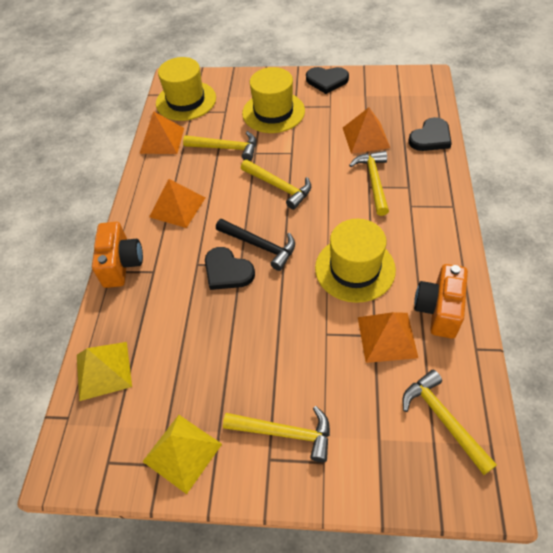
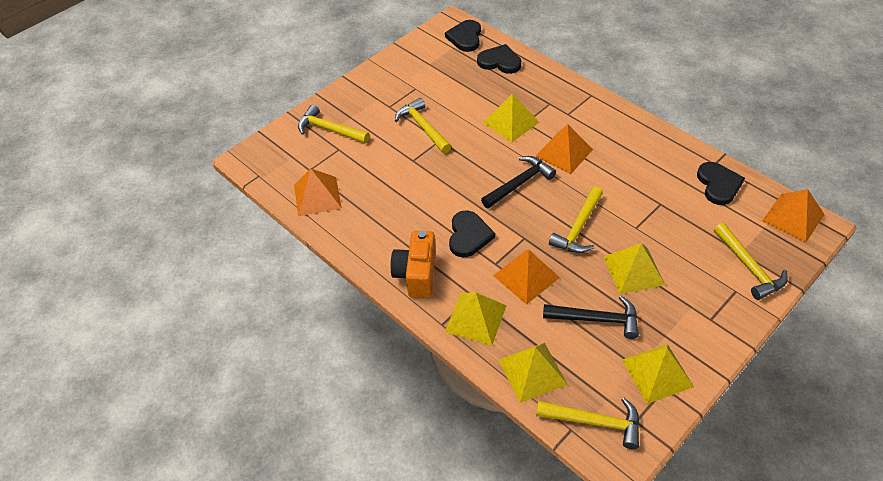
black hammer: [216,219,295,271] = 1 -> [481,156,556,209] [543,296,639,339] = 2
black heart: [205,247,255,290] [306,67,349,94] [408,117,452,151] = 3 -> [445,20,481,52] [449,210,495,258] [477,44,521,74] [697,162,745,205] = 4
orange camera: [92,222,143,288] [414,264,468,339] = 2 -> [390,230,436,298] = 1
yellow hat: [156,57,216,121] [242,67,305,133] [315,219,396,303] = 3 -> none = 0
yellow pyramid: [77,342,132,401] [142,415,222,494] = 2 -> [445,293,507,346] [483,93,539,142] [499,343,568,403] [604,243,665,294] [622,344,694,404] = 5

